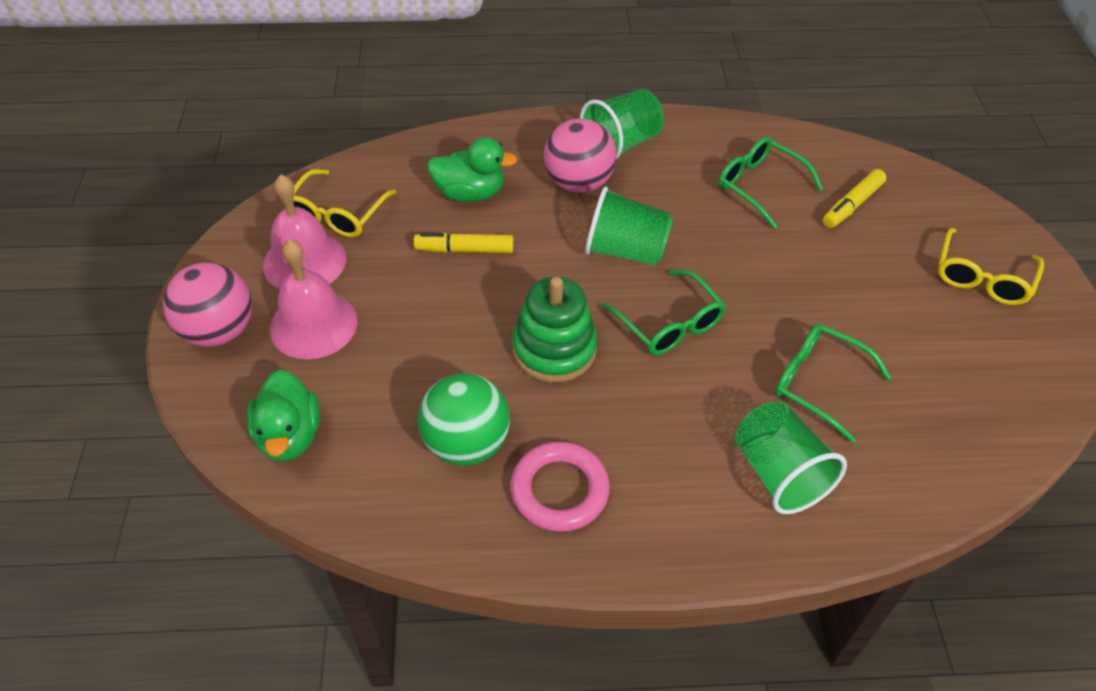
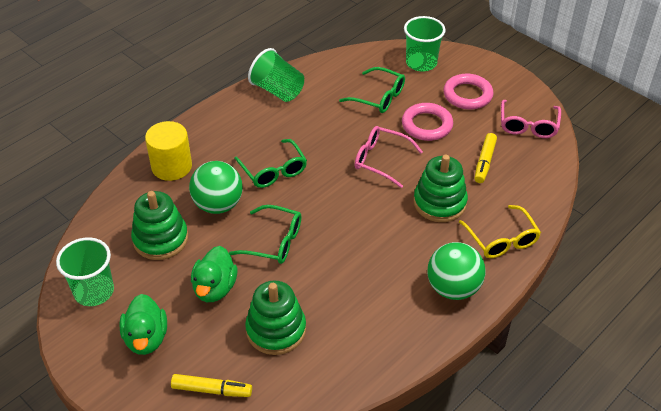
green ball: [418,373,510,465] = 1 -> [189,161,243,214] [427,242,486,300] = 2
green stacking toy: [512,277,598,383] = 1 -> [131,191,188,260] [245,281,306,355] [414,155,468,222] = 3
pink ball: [163,263,252,347] [544,118,617,193] = 2 -> none = 0
pink bell: [263,175,346,289] [269,239,357,359] = 2 -> none = 0
pink glasses: none = 0 -> [355,126,423,188] [501,100,561,138] = 2
pink ring: [510,442,610,532] = 1 -> [402,103,453,141] [443,74,494,110] = 2
yellow cylinder: none = 0 -> [145,121,192,181] = 1
yellow glasses: [293,169,397,237] [938,228,1044,305] = 2 -> [459,205,541,258] = 1

